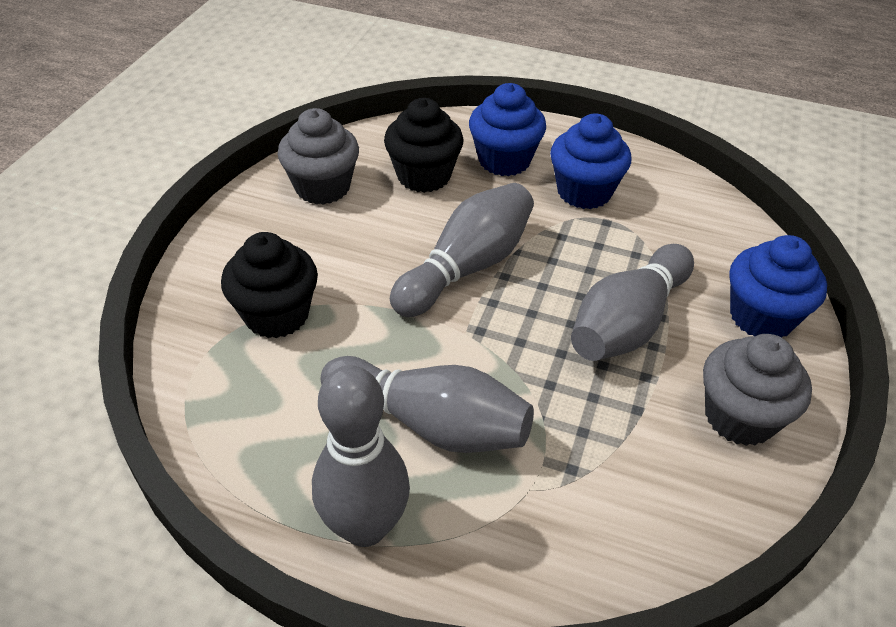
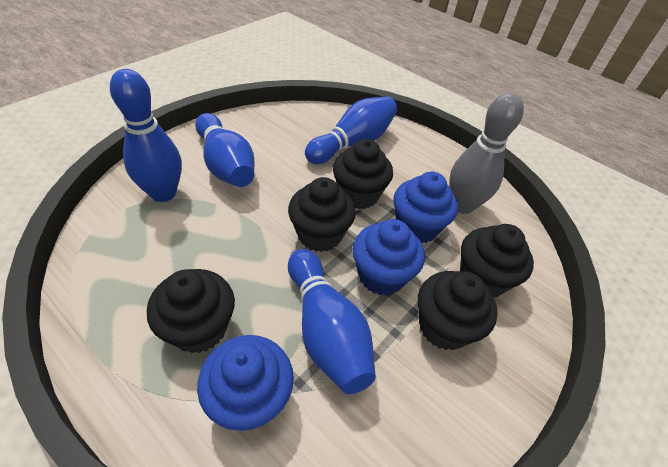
black cupcake: [221,232,318,339] [384,98,464,193] = 2 -> [147,269,235,353] [288,177,356,252] [333,139,393,209] [418,271,498,350] [460,224,534,297] = 5
blue bowling pin: none = 0 -> [110,69,182,202] [195,113,255,187] [288,249,376,394] [305,96,397,164] = 4
grey bowling pin: [312,365,410,547] [321,356,534,453] [390,183,534,317] [571,244,694,361] = 4 -> [449,93,524,214] = 1
grey cupcake: [278,108,359,205] [703,334,812,446] = 2 -> none = 0

